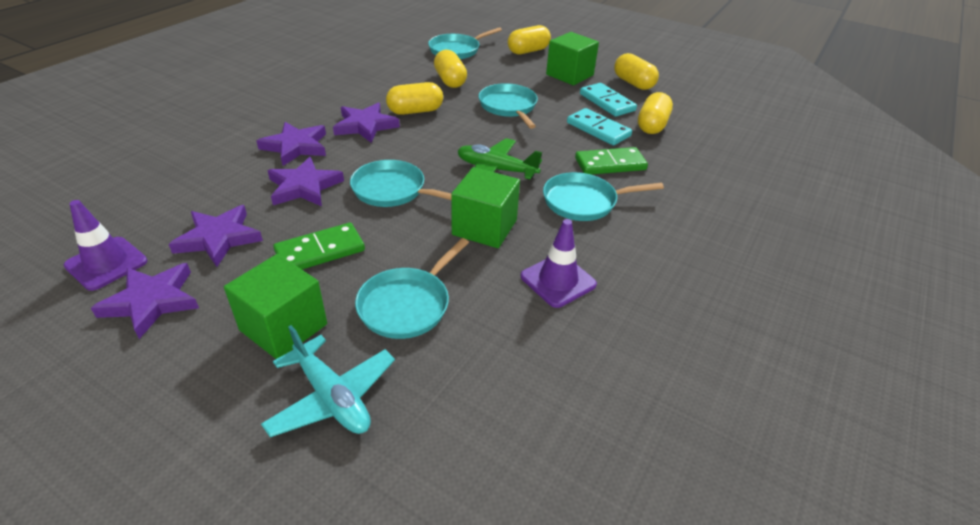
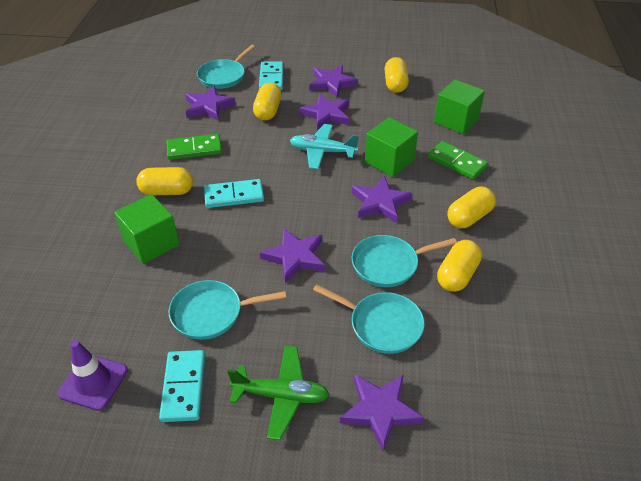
purple star: [91,263,199,339] [168,205,263,267] [256,122,326,166] [267,157,344,206] [333,102,400,143] = 5 -> [185,86,236,121] [260,228,325,283] [299,94,349,130] [309,65,358,97] [340,374,424,452] [351,176,412,223] = 6
purple traffic cone: [64,200,147,291] [521,219,597,308] = 2 -> [58,340,128,411] = 1
turquoise domino: [567,108,632,145] [580,83,637,117] = 2 -> [159,350,205,422] [204,179,264,208] [259,61,284,90] = 3
turquoise pan: [350,160,451,207] [355,238,469,339] [428,27,502,59] [478,83,538,129] [543,172,664,221] = 5 -> [168,280,286,340] [197,45,255,89] [313,284,425,354] [352,235,457,287] = 4

